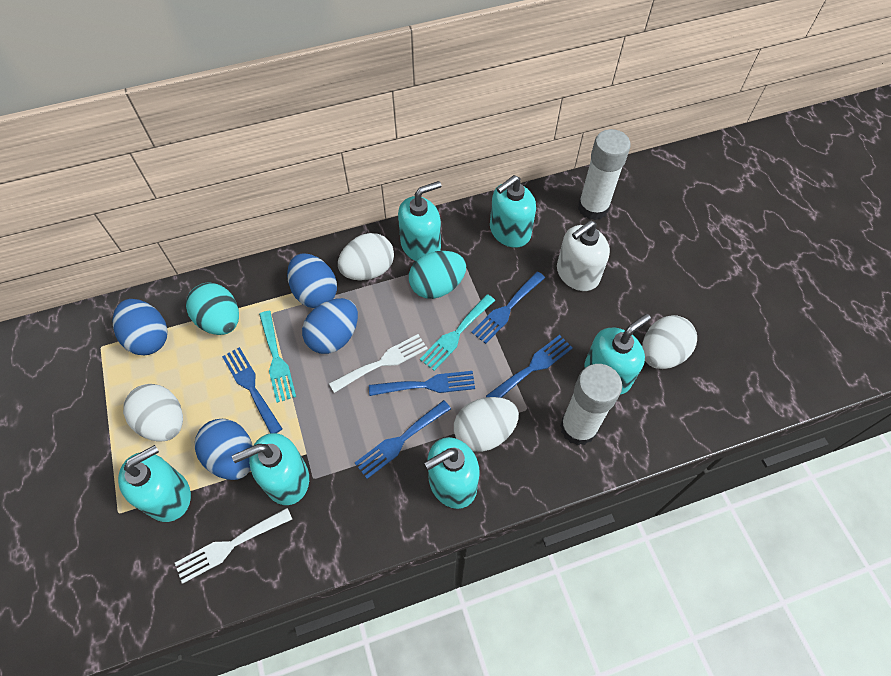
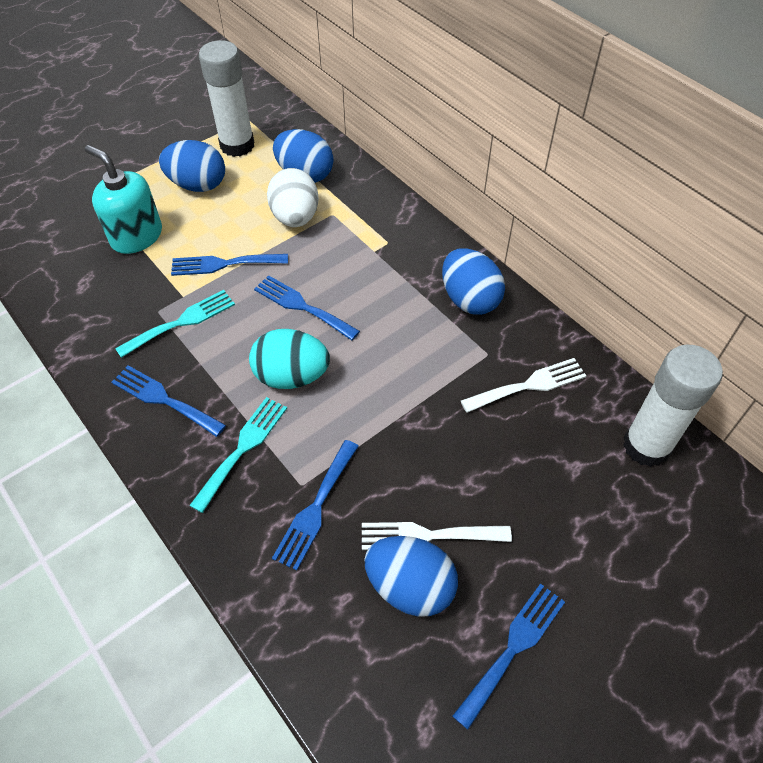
turquoise egg: [186,283,239,335] [409,251,466,299] = 2 -> [249,329,330,389] = 1
turquoise soap dispenser: [118,445,191,522] [232,433,309,505] [398,181,441,261] [424,437,480,509] [490,175,536,248] [584,314,651,394] = 6 -> [85,145,162,254] = 1
white egg: [123,384,183,442] [338,233,394,281] [454,397,519,452] [642,315,697,369] = 4 -> [267,168,319,227] = 1
white soap dispenser: [557,220,610,291] = 1 -> none = 0

